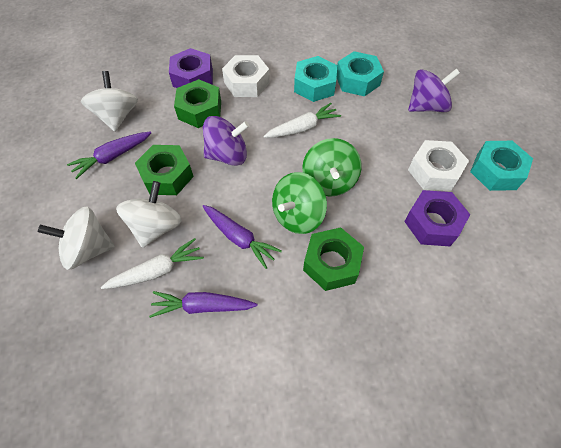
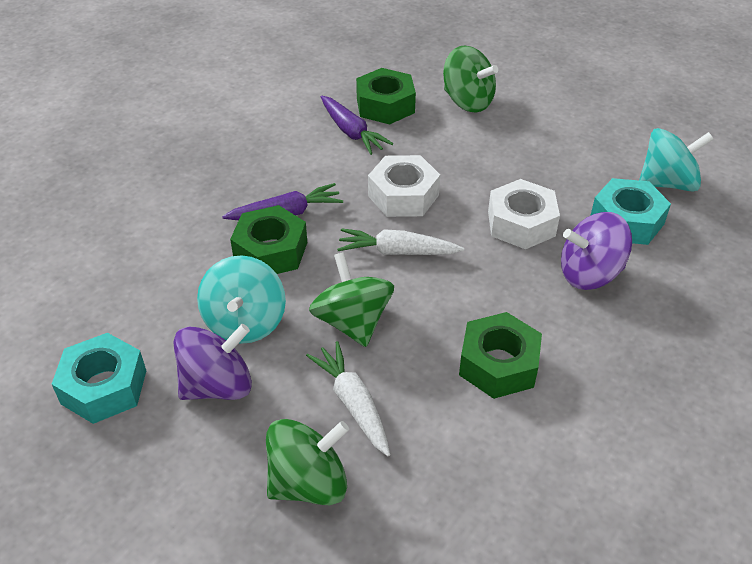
green spinning top: [272,172,327,234] [302,138,362,197] = 2 -> [266,419,349,505] [309,252,394,347] [443,45,498,113] = 3
purple carrot: [67,131,151,179] [149,291,258,318] [202,205,282,269] = 3 -> [222,183,343,220] [321,96,393,155] = 2
purple nut: [169,48,213,88] [404,190,470,246] = 2 -> none = 0
turquoise nut: [294,56,337,102] [337,51,384,97] [470,141,533,191] = 3 -> [52,333,146,424] [590,178,671,245] = 2
turquoise spinning top: none = 0 -> [197,255,286,344] [639,128,714,192] = 2
white spinning top: [38,206,115,270] [81,71,138,132] [116,181,182,248] = 3 -> none = 0

